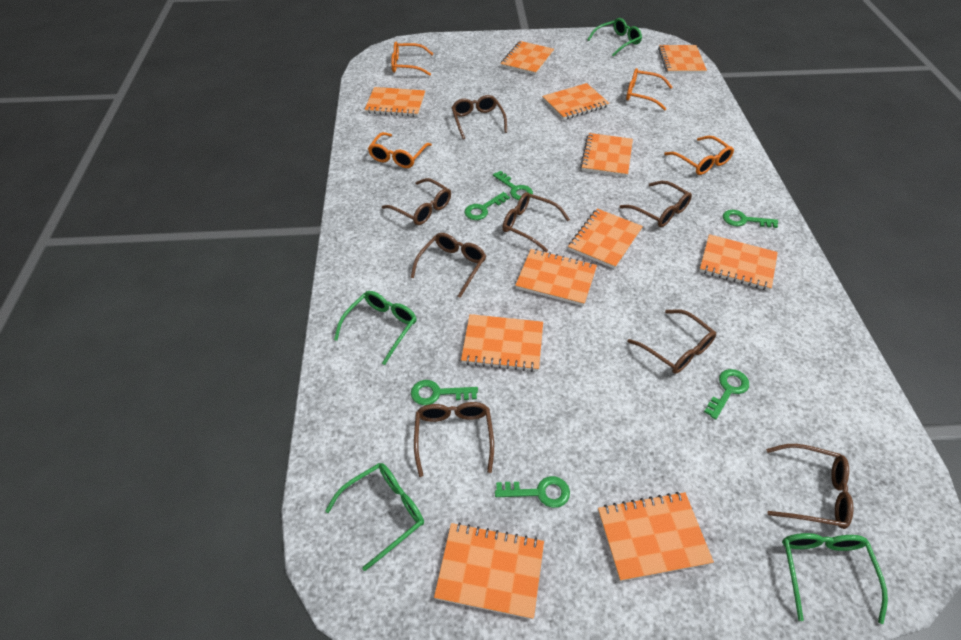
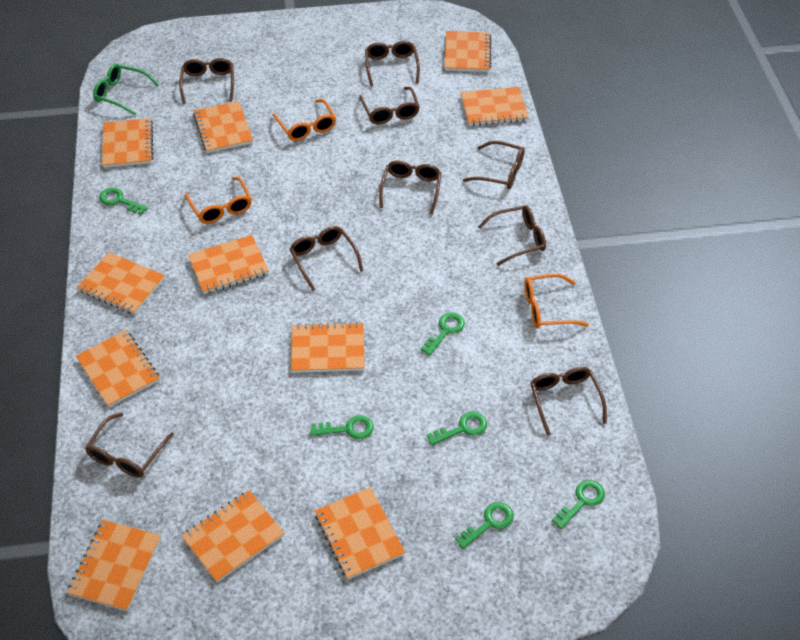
brown glasses: [382,178,451,225] [410,233,486,298] [414,402,494,477] [451,95,507,140] [502,192,570,252] [619,181,692,227] [627,309,716,374] [766,444,853,529] = 8 -> [85,412,174,477] [179,58,234,104] [289,226,363,291] [359,87,420,125] [365,41,420,87] [379,161,441,215] [463,141,525,189] [478,205,546,266] [530,367,607,436] = 9
green glasses: [325,463,424,571] [334,291,417,365] [587,18,642,56] [782,533,888,624] = 4 -> [93,64,159,115] = 1
orange glasses: [368,132,432,168] [391,42,433,76] [626,68,672,111] [664,136,734,175] = 4 -> [185,177,252,224] [272,99,336,141] [524,274,589,329] = 3

